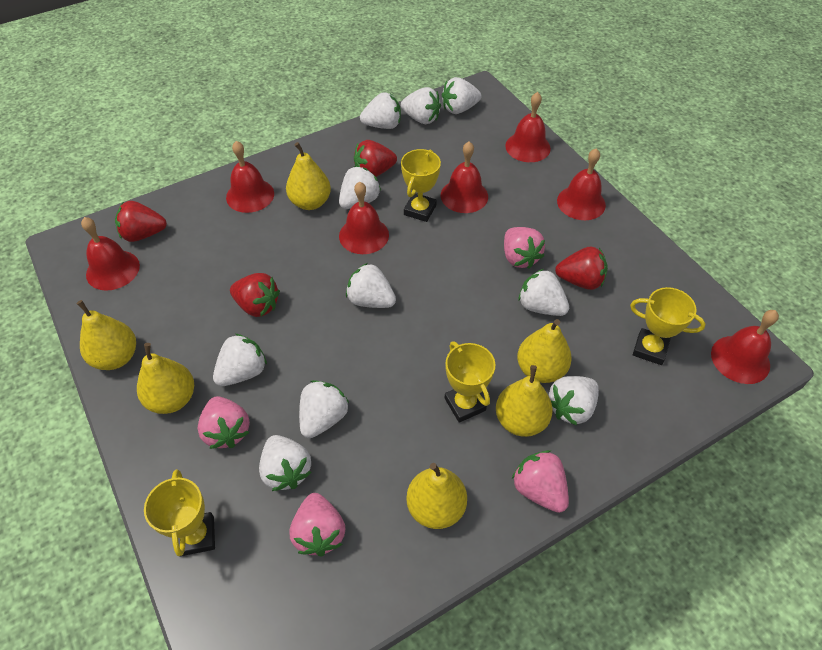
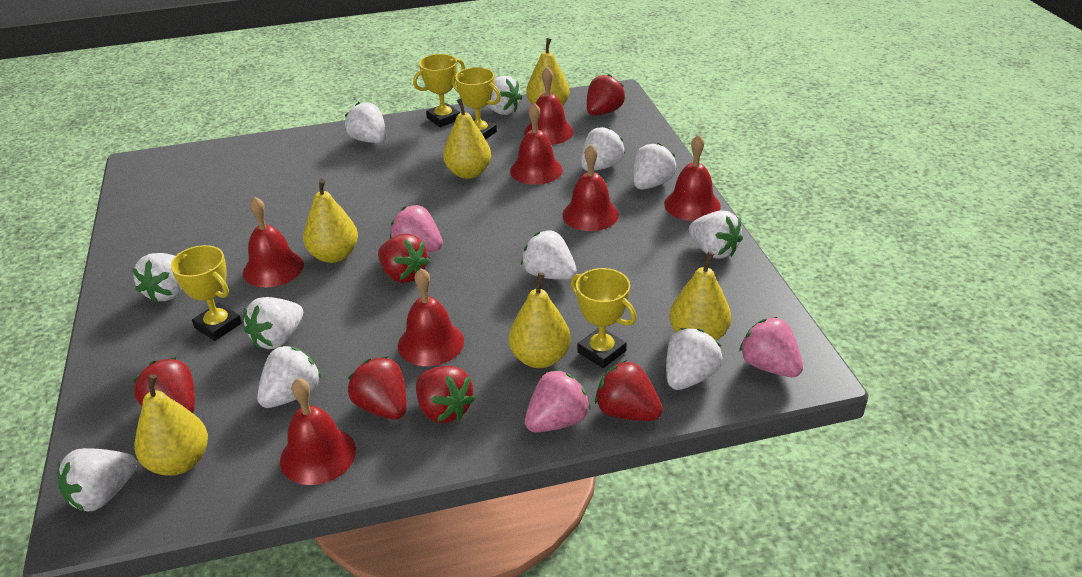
pink strawberry: [198,396,250,449] [290,493,345,556] [504,227,545,269] [512,450,569,513] = 4 -> [390,205,443,252] [525,369,591,432] [739,317,803,377] = 3
red strawberry: [115,201,167,242] [230,273,280,317] [354,140,397,177] [555,246,608,290] = 4 -> [133,357,195,413] [348,356,407,420] [378,234,430,283] [416,366,476,423] [587,74,625,116] [595,360,663,421] = 6
white strawberry: [213,334,267,386] [259,435,312,491] [299,380,349,438] [339,166,381,209] [346,263,396,308] [360,92,401,129] [401,87,441,124] [442,77,481,114] [518,269,569,316] [549,376,599,426] = 10 -> [57,448,137,511] [132,253,182,303] [244,297,303,349] [257,346,322,408] [345,102,386,143] [487,76,522,115] [521,230,577,280] [581,126,625,171] [633,143,676,190] [666,328,722,390] [689,210,743,259] = 11

